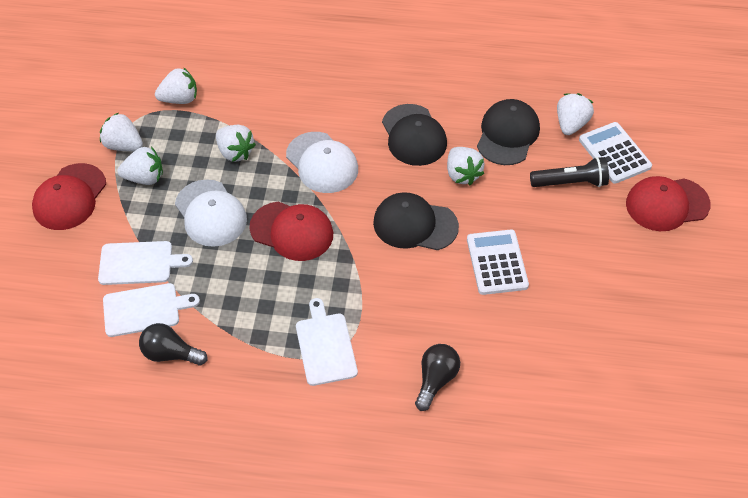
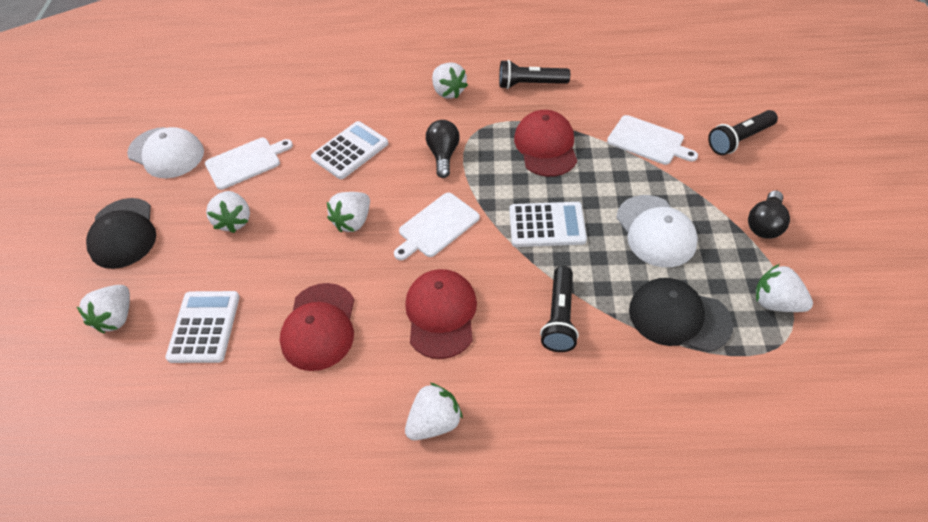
black cap: [373,192,459,250] [382,104,447,166] [477,99,540,165] = 3 -> [86,198,156,269] [629,278,733,352] = 2
black flashlight: [530,157,609,187] = 1 -> [499,60,570,89] [540,266,579,352] [708,110,778,155] = 3
white calculator: [467,229,529,295] [579,122,652,184] = 2 -> [165,291,240,363] [311,121,388,179] [509,202,587,247] = 3

